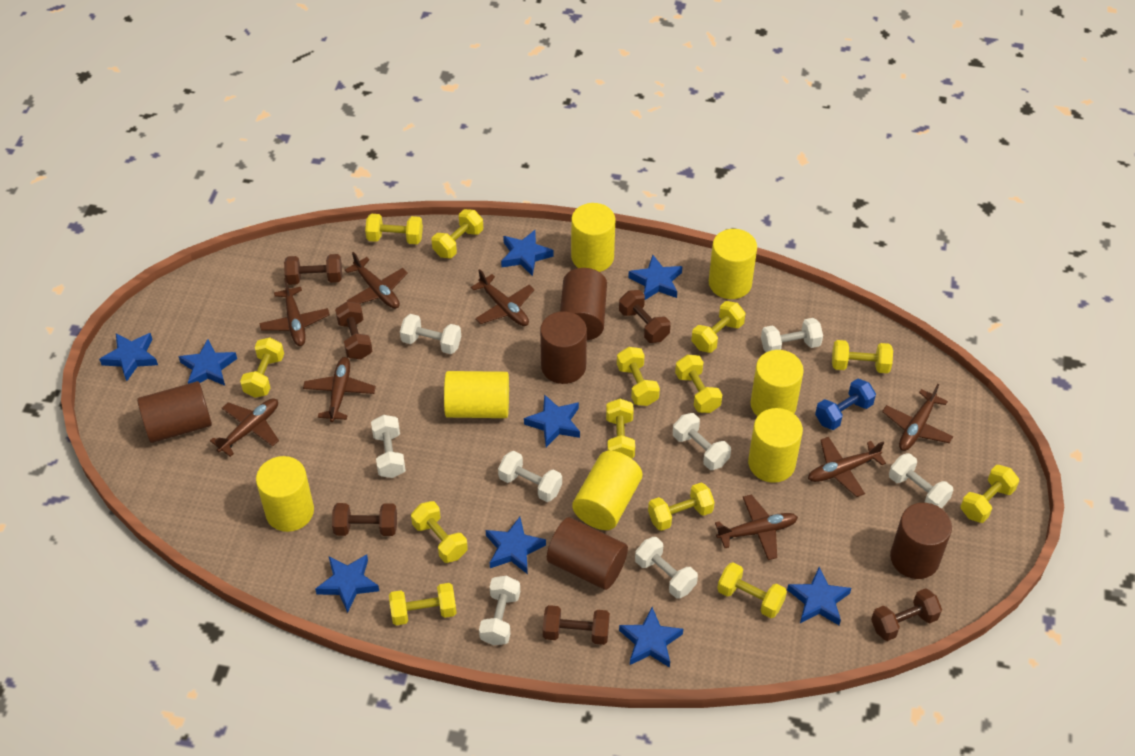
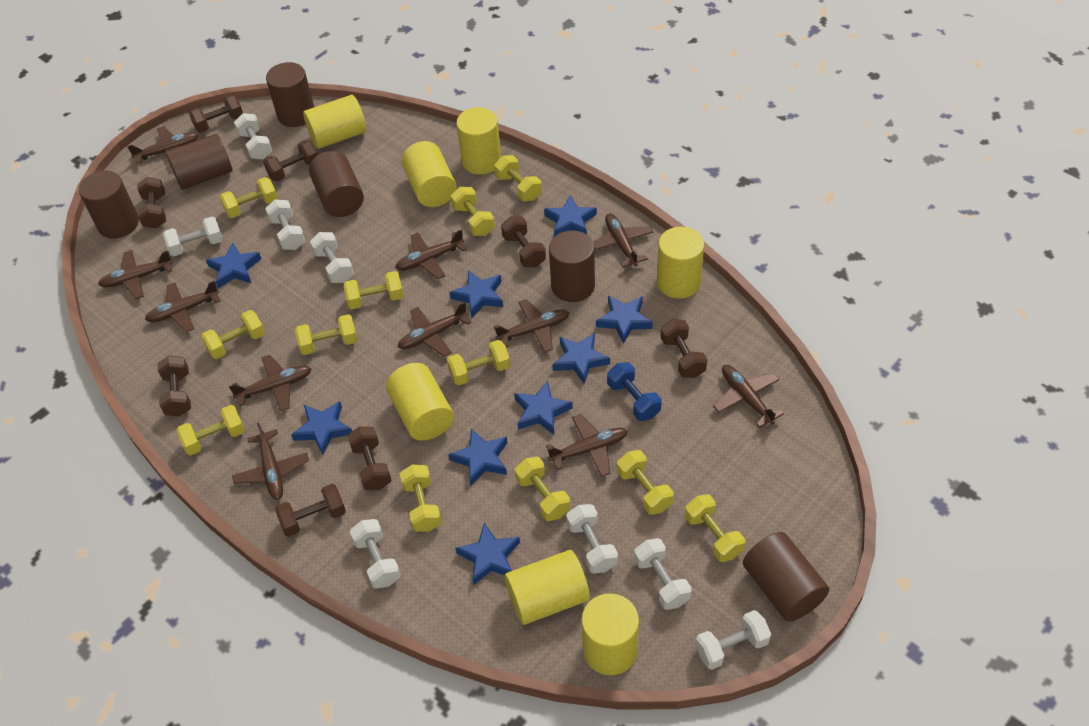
brown cylinder: [137,381,212,443] [540,311,587,384] [547,517,628,590] [560,268,607,340] [890,503,952,579] = 5 -> [79,171,139,239] [166,134,232,190] [266,62,314,127] [309,151,364,217] [549,230,595,302] [743,532,829,622] = 6
brown dumbbell: [284,254,342,285] [332,503,397,536] [335,302,372,359] [543,605,610,645] [619,290,671,343] [871,588,942,641] = 6 -> [137,177,166,229] [157,355,191,417] [189,95,243,133] [263,140,318,181] [275,484,346,537] [347,427,392,490] [501,216,546,267] [660,319,707,378] = 8
brown plane: [210,398,279,457] [259,278,330,346] [303,357,376,422] [345,252,408,309] [471,269,534,326] [715,494,798,560] [808,437,886,497] [882,384,953,451] = 8 -> [98,250,173,299] [127,126,199,164] [145,280,220,332] [229,355,311,411] [232,422,309,500] [395,229,467,279] [398,302,471,357] [494,299,569,353] [546,414,628,477] [593,213,653,267] [713,365,784,428] = 11
yellow dumbbell: [240,337,284,398] [365,214,423,244] [389,583,457,626] [411,501,468,563] [432,209,483,258] [606,399,635,459] [617,347,660,406] [648,483,715,531] [675,355,722,413] [691,301,745,353] [717,562,787,618] [832,340,893,373] [960,465,1019,523] = 13 -> [177,405,245,456] [201,310,265,359] [220,177,278,218] [295,314,357,355] [344,271,403,309] [400,465,442,532] [447,340,510,386] [451,187,495,236] [494,155,542,201] [515,457,571,521] [617,450,674,515] [685,494,745,562] = 12

